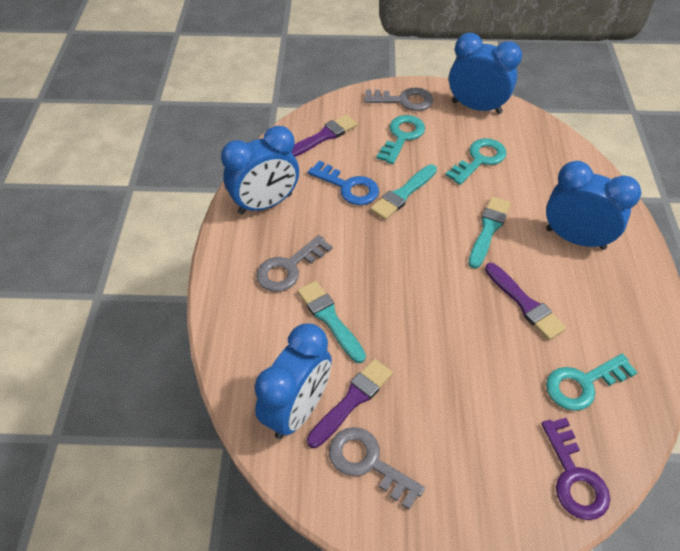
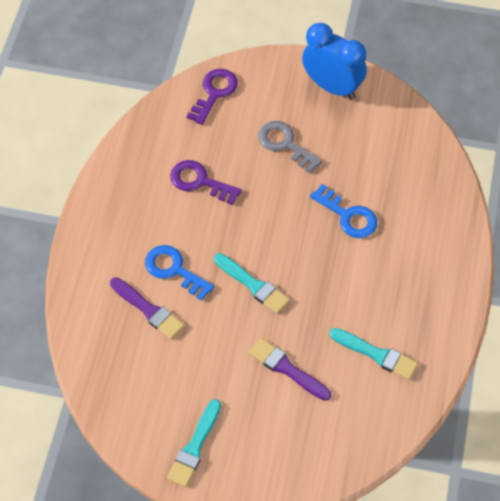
blue clock: [221,126,299,215] [255,323,332,439] [449,33,522,114] [546,161,641,250] = 4 -> [302,23,367,99] = 1
blue key: [308,161,379,205] = 1 -> [145,245,214,300] [310,184,377,238] = 2
grey key: [256,235,333,292] [329,427,425,510] [364,88,433,111] = 3 -> [258,121,322,173] = 1
purple brush: [291,114,358,157] [307,359,393,448] [485,263,566,340] = 3 -> [110,277,184,339] [249,338,331,401] = 2
purple key: [541,418,610,520] = 1 -> [170,160,242,205] [187,69,238,125] = 2
turquoise key: [376,115,425,164] [445,138,507,185] [546,354,637,411] = 3 -> none = 0

